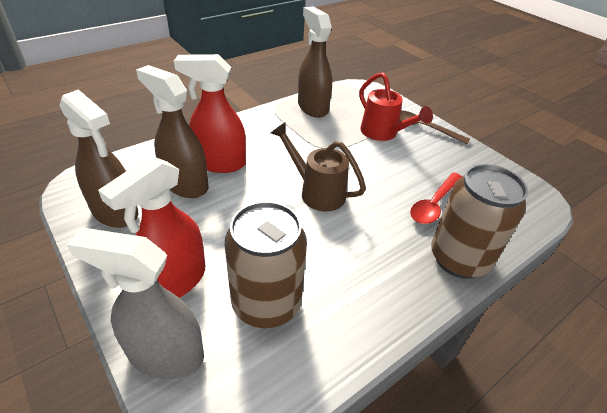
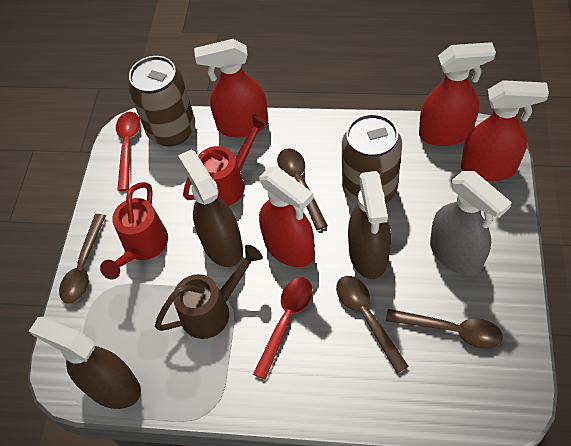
brown spoon: [399,110,470,144] = 1 -> [59,214,106,304] [277,148,328,230] [336,276,409,373] [386,309,503,349] = 4
red spoon: [410,172,462,224] = 1 -> [116,112,140,191] [253,277,313,380] = 2
red spray bottle: [98,156,205,298] [174,54,246,173] = 2 -> [194,39,268,138] [259,166,315,267] [419,42,496,146] [461,80,549,181] = 4
red watering can: [359,72,433,141] = 1 -> [100,182,168,279] [183,114,269,206] = 2

